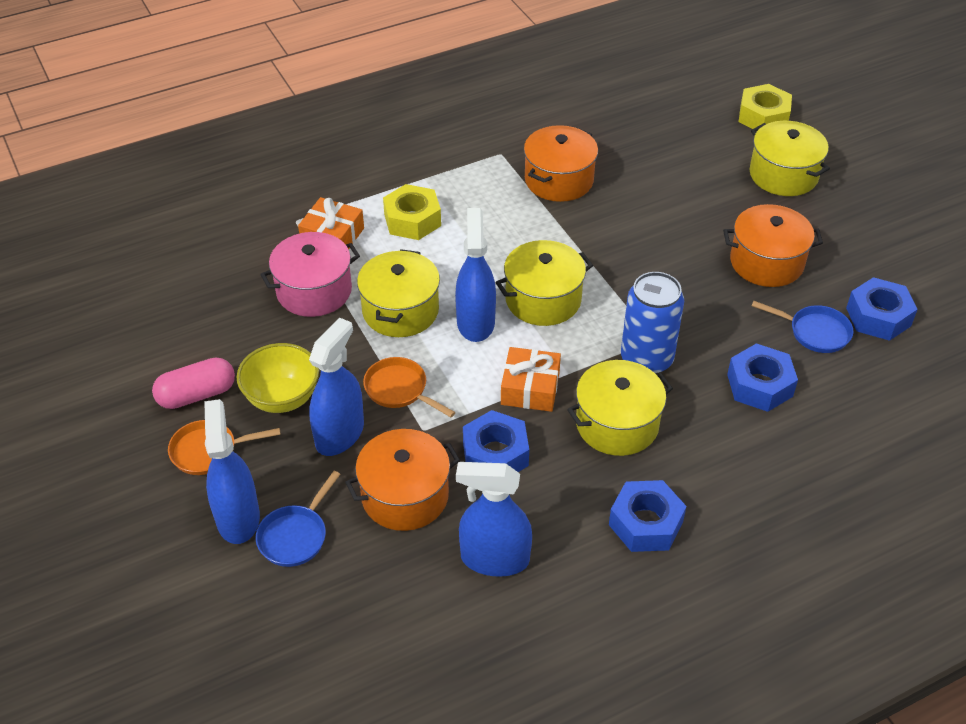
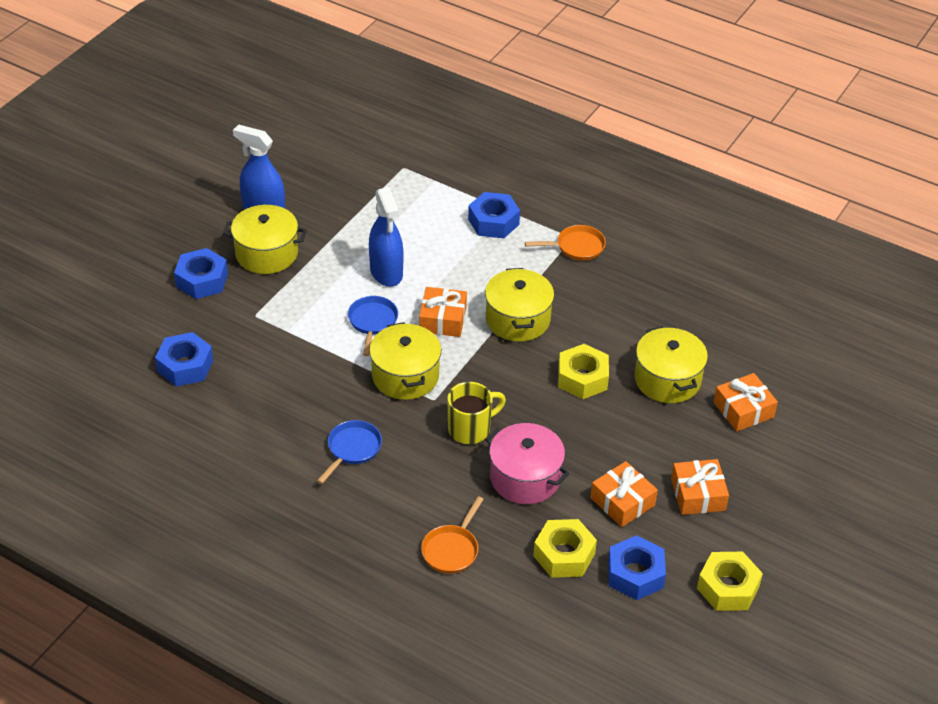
blue can: [621,272,684,374] = 1 -> none = 0
blue spray bottle: [204,399,260,544] [309,317,364,456] [455,208,496,342] [456,462,532,577] = 4 -> [233,124,285,210] [369,187,404,287] = 2
orange gift: [298,197,364,250] [501,347,561,412] = 2 -> [419,287,467,337] [590,461,658,527] [671,459,729,515] [714,373,778,431] = 4
orange pot: [345,429,460,531] [524,125,598,202] [723,204,823,287] = 3 -> none = 0
pink capsule: [152,358,235,409] = 1 -> none = 0
yellow bowl: [237,343,319,413] = 1 -> none = 0
yellow mug: none = 0 -> [447,382,506,444] = 1
yellow nut: [383,184,441,240] [739,84,792,129] = 2 -> [533,519,597,578] [558,344,609,399] [697,552,763,611] = 3

